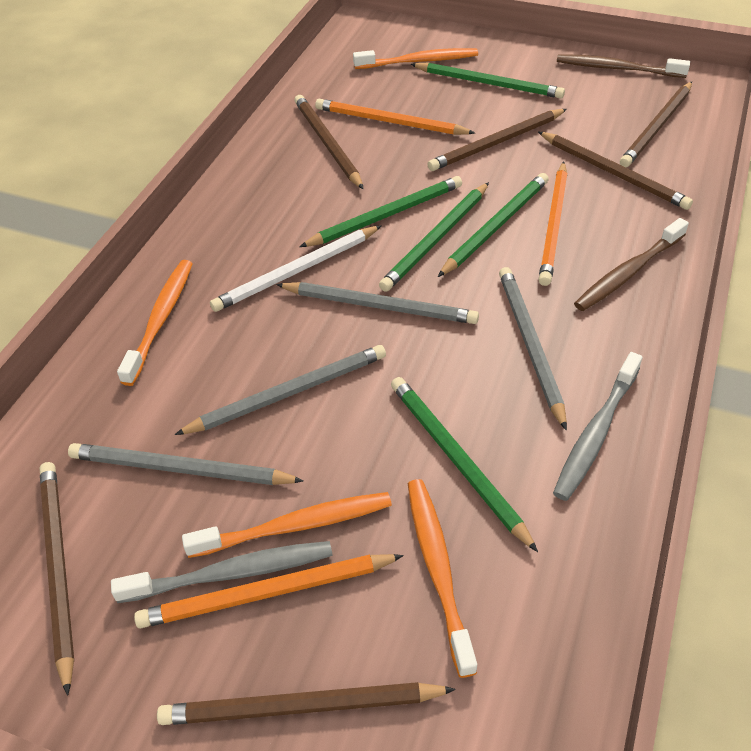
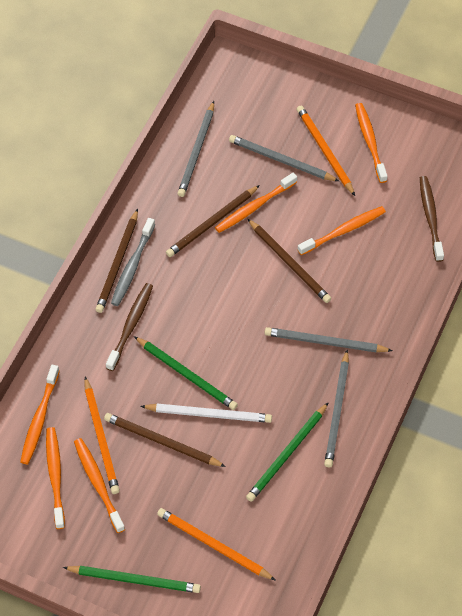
brown pencil: [40,462,74,696] [157,682,456,725] [294,95,364,190] [427,109,567,171] [538,132,693,210] [620,82,692,167] = 6 -> [95,209,138,313] [104,413,226,467] [166,185,260,257] [247,218,331,303] = 4
green pencil: [299,176,462,247] [379,182,489,292] [391,377,538,552] [411,62,565,99] [438,173,549,277] = 5 -> [63,566,201,593] [134,336,238,410] [246,402,329,502] = 3
grey toothbrush: [111,541,333,603] [553,352,643,501] = 2 -> [111,218,155,306] = 1
orange toothbrush: [117,260,193,386] [182,492,392,558] [353,48,478,69] [408,479,477,678] = 4 -> [20,365,60,464] [46,427,65,529] [74,438,125,533] [215,173,297,233] [297,206,386,255] [355,103,388,183] = 6

